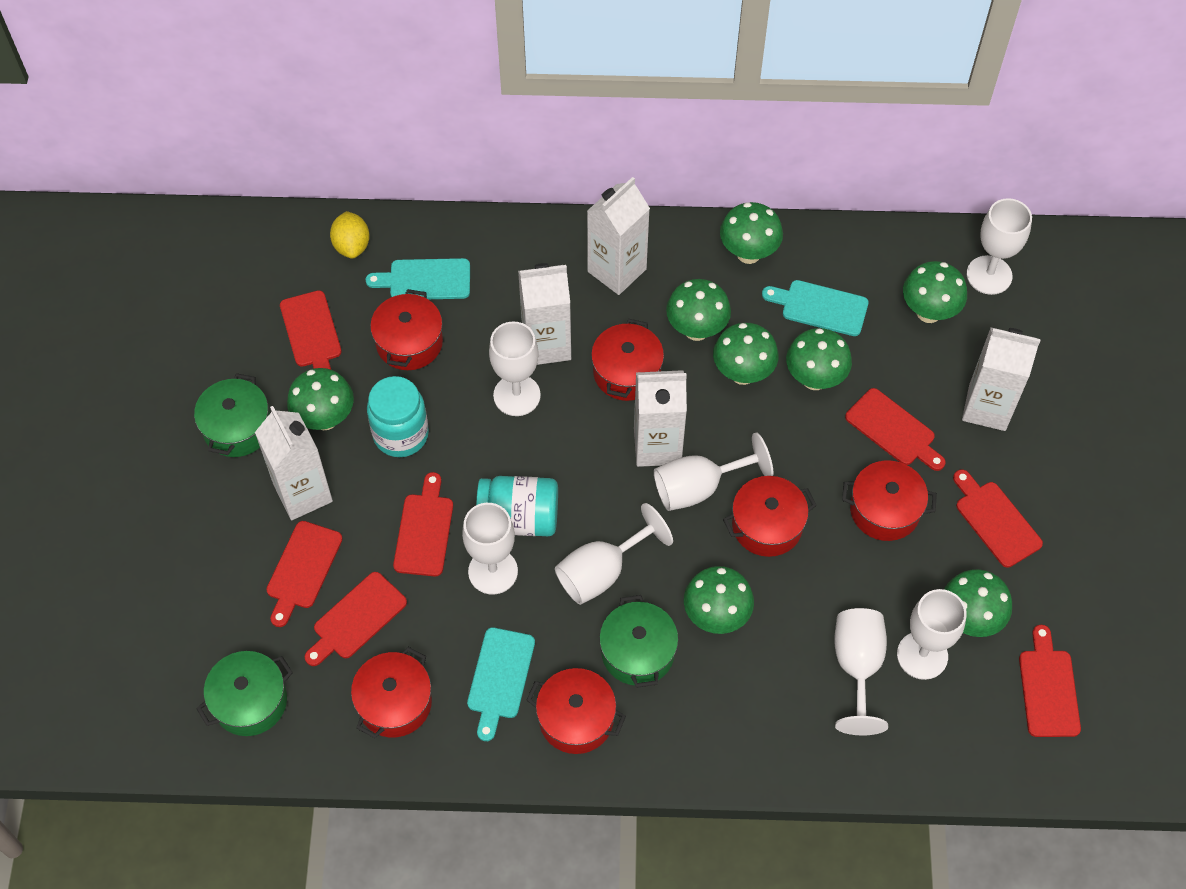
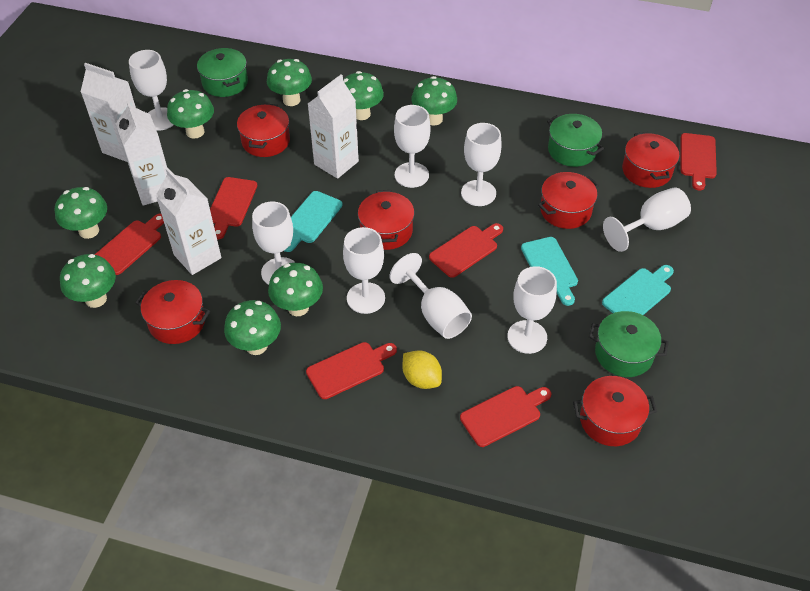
red cutting board: [266,521,343,627] [280,290,342,370] [304,572,407,666] [393,472,453,576] [845,388,946,471] [953,469,1043,568] [1019,625,1081,737] = 7 -> [94,214,164,275] [210,177,257,239] [306,342,397,399] [429,223,503,278] [460,386,551,447] [681,133,717,191] = 6
turquoise jar: [367,376,429,457] [476,476,558,536] = 2 -> none = 0
white carton: [255,406,333,520] [518,263,571,365] [587,177,650,295] [634,370,687,467] [962,327,1041,431] = 5 -> [81,63,136,162] [116,100,167,206] [156,168,221,275] [308,74,359,179] = 4
white goblet: [462,503,518,595] [489,321,541,416] [555,503,673,605] [654,432,773,511] [834,608,888,735] [897,589,967,680] [967,198,1032,295] = 7 -> [129,50,173,131] [252,202,296,285] [343,227,385,314] [390,253,472,339] [394,105,430,188] [461,123,502,206] [507,266,557,354] [603,187,691,252] = 8

